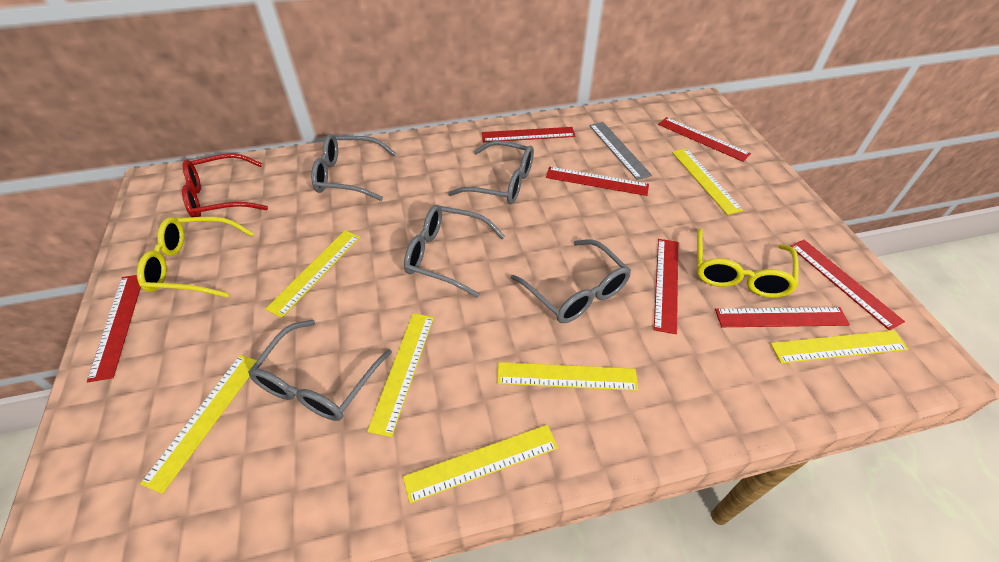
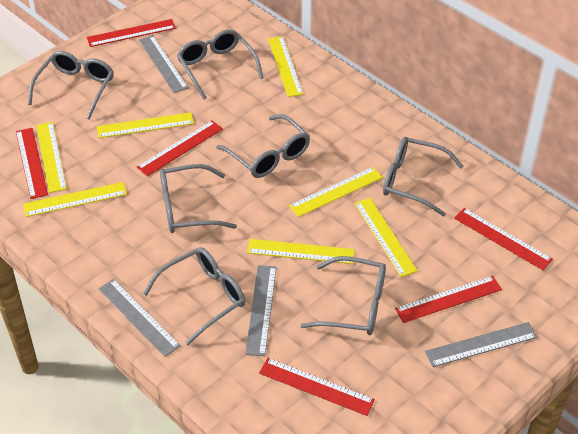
grey glasses: [248,320,392,421] [311,134,396,201] [404,205,505,298] [448,140,534,204] [511,239,631,323] = 5 -> [28,51,114,120] [143,247,245,345] [160,164,237,233] [177,29,263,100] [216,114,310,178] [300,256,386,335] [383,137,464,216] = 7
grey ruler: [589,122,652,180] = 1 -> [98,279,181,357] [139,35,188,93] [245,265,277,356] [425,322,537,367] = 4
red glasses: [182,153,268,217] = 1 -> none = 0
red ruler: [87,275,141,382] [482,127,575,142] [546,167,649,196] [654,239,678,334] [658,117,751,162] [715,307,850,327] [790,240,905,330] = 7 -> [16,128,48,199] [87,19,176,47] [137,121,223,176] [259,358,375,416] [395,276,502,323] [454,208,553,270] = 6
yellow glasses: [137,217,254,298] [697,228,799,298] = 2 -> none = 0

